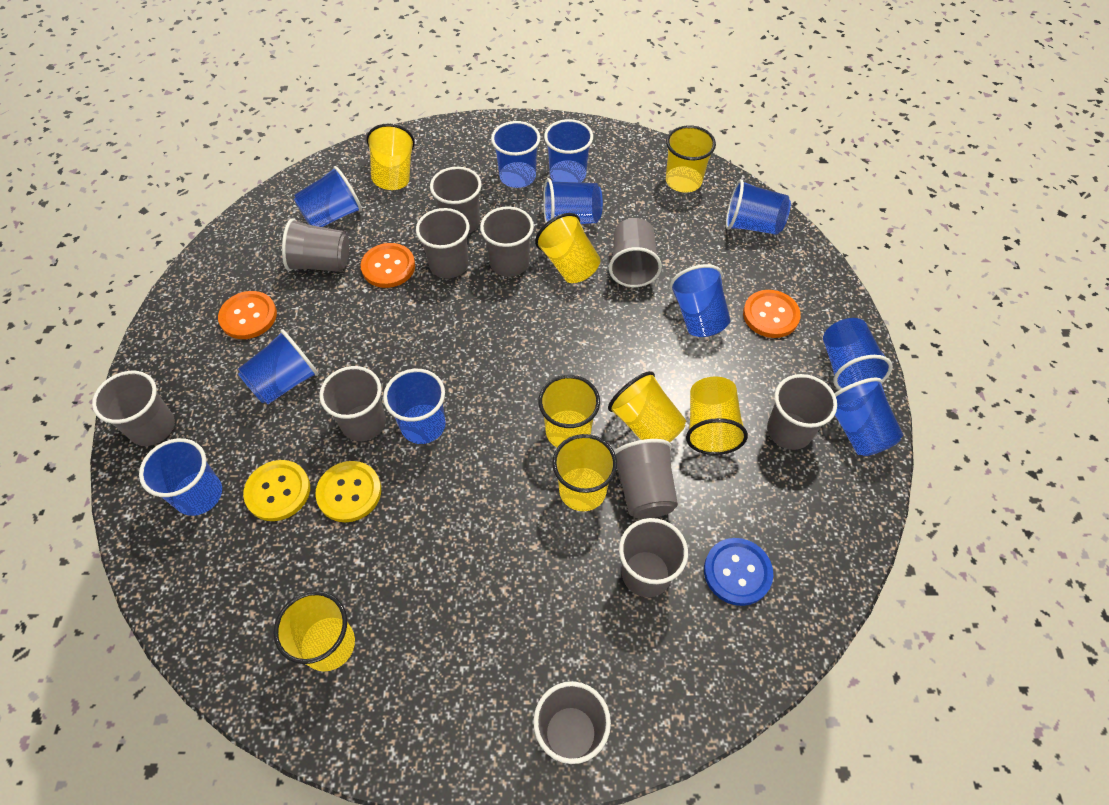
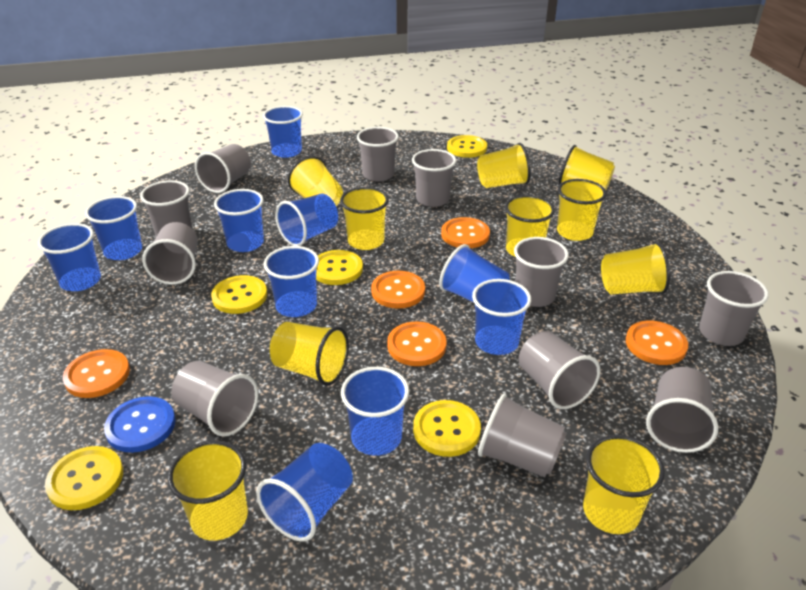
blue cup: [139,438,222,516] [238,330,319,404] [294,166,362,227] [383,369,446,444] [491,121,540,188] [543,178,603,224] [544,119,593,183] [670,264,730,337] [726,179,791,235] [823,318,893,390] [834,378,903,456] = 11 -> [37,223,101,291] [85,196,142,260] [214,189,264,252] [256,443,353,542] [263,106,303,158] [264,246,319,317] [275,194,338,246] [341,367,409,456] [439,244,510,302] [472,279,531,355] = 10
orange button: [218,291,277,339] [361,243,415,288] [743,290,801,338] = 3 -> [63,349,130,398] [371,271,425,309] [387,321,447,366] [441,217,490,248] [626,320,688,365] = 5
yellow button: [243,460,310,521] [315,461,381,522] = 2 -> [45,446,123,510] [211,275,267,314] [316,250,363,285] [413,400,481,457] [447,135,487,158] = 5
yellow cup: [273,591,355,672] [367,124,415,190] [535,213,601,283] [538,375,600,447] [552,434,617,511] [608,371,686,442] [666,125,716,193] [686,376,748,455] = 8 -> [168,441,248,541] [270,322,349,386] [288,156,343,206] [340,187,389,250] [477,143,531,188] [505,195,555,257] [557,179,607,241] [559,145,615,190] [583,435,665,534] [601,242,670,294] = 10

